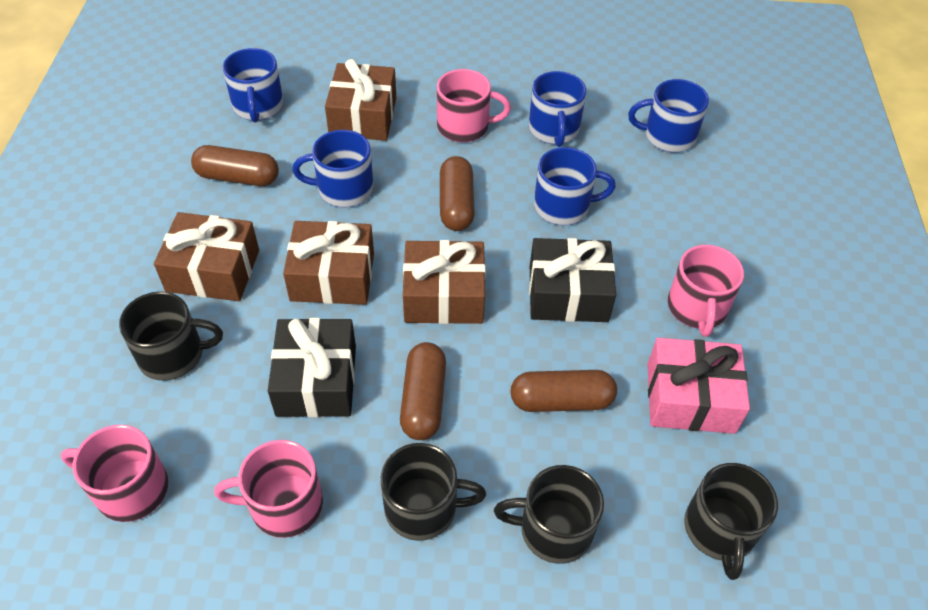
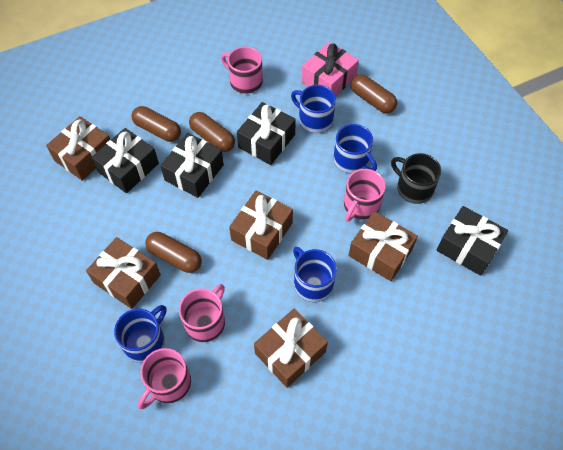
black gift: [268,318,356,417] [529,238,616,322] = 2 -> [91,128,159,193] [160,133,224,198] [237,102,296,165] [437,206,508,276] = 4
black mug: [119,292,223,380] [381,443,486,541] [494,465,604,564] [684,463,778,580] = 4 -> [391,153,441,204] = 1
blue mug: [223,48,284,123] [292,130,374,207] [529,71,586,147] [534,147,616,225] [628,79,709,153] = 5 -> [114,305,167,363] [291,85,336,133] [293,247,337,302] [334,124,377,174] = 4
brown gift: [154,212,259,301] [283,221,374,305] [325,59,396,141] [403,240,486,324] = 4 -> [46,116,110,181] [86,237,161,309] [229,191,293,260] [254,308,328,388] [348,211,418,281] = 5

